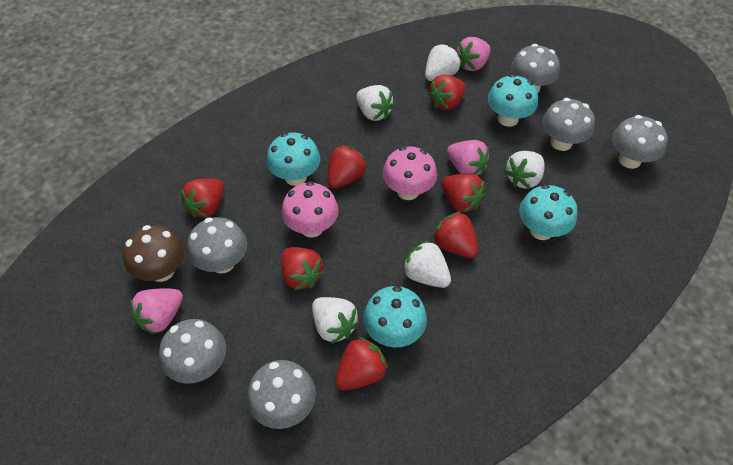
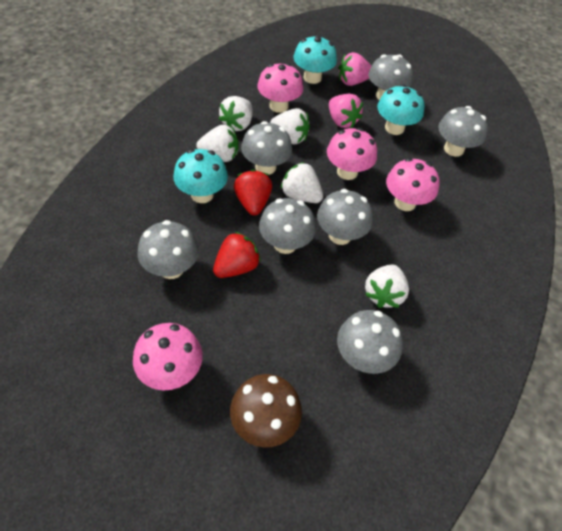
grey mushroom: [159,319,226,384] [187,217,247,273] [247,360,316,429] [511,44,560,93] [542,98,595,151] [612,115,668,169] = 6 -> [138,220,199,279] [241,121,292,175] [259,198,316,254] [317,189,373,245] [337,310,403,374] [369,54,413,100] [438,106,488,157] = 7
pink mushroom: [282,181,339,237] [383,146,437,200] = 2 -> [133,323,203,391] [257,63,303,113] [327,128,377,180] [386,158,439,211] = 4
pink strawberry: [130,288,183,334] [447,140,490,175] [457,37,490,71] = 3 -> [329,94,363,128] [339,52,372,86] = 2
red strawberry: [181,179,224,218] [281,247,325,290] [328,145,367,189] [335,337,388,390] [428,75,466,110] [432,211,478,258] [441,173,485,212] = 7 -> [213,231,261,278] [234,170,272,215] = 2
turquoise mushroom: [267,133,320,186] [363,286,427,348] [488,74,538,127] [519,184,578,240] = 4 -> [173,149,228,203] [294,35,337,84] [377,84,424,135] = 3

